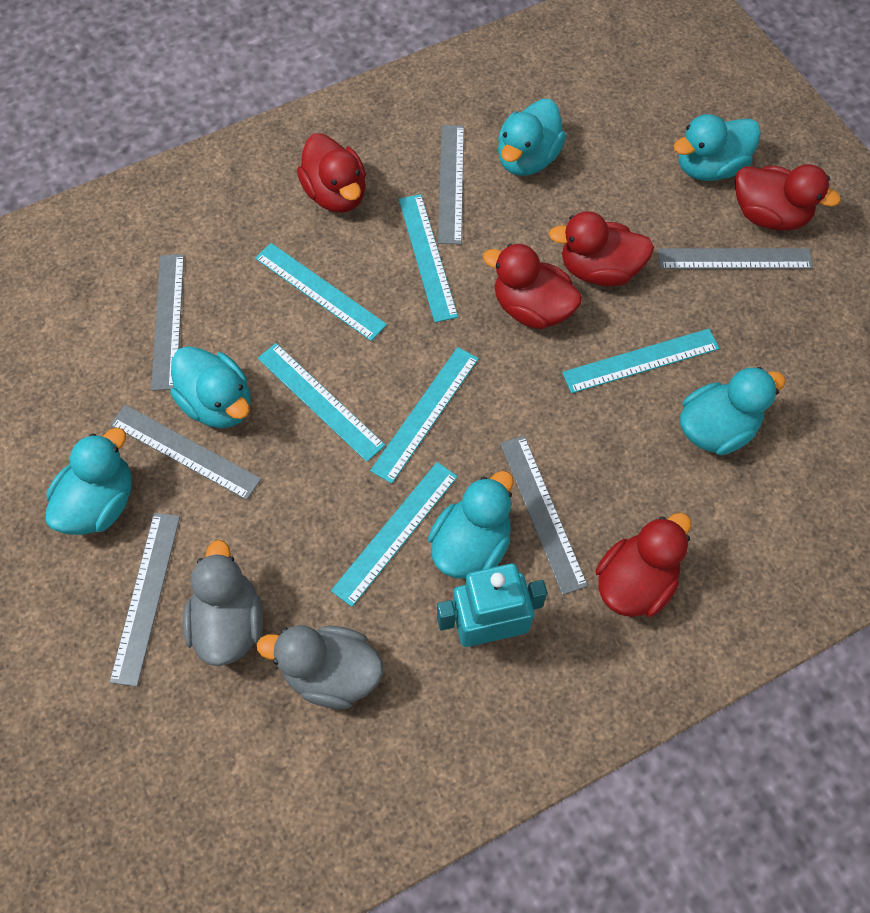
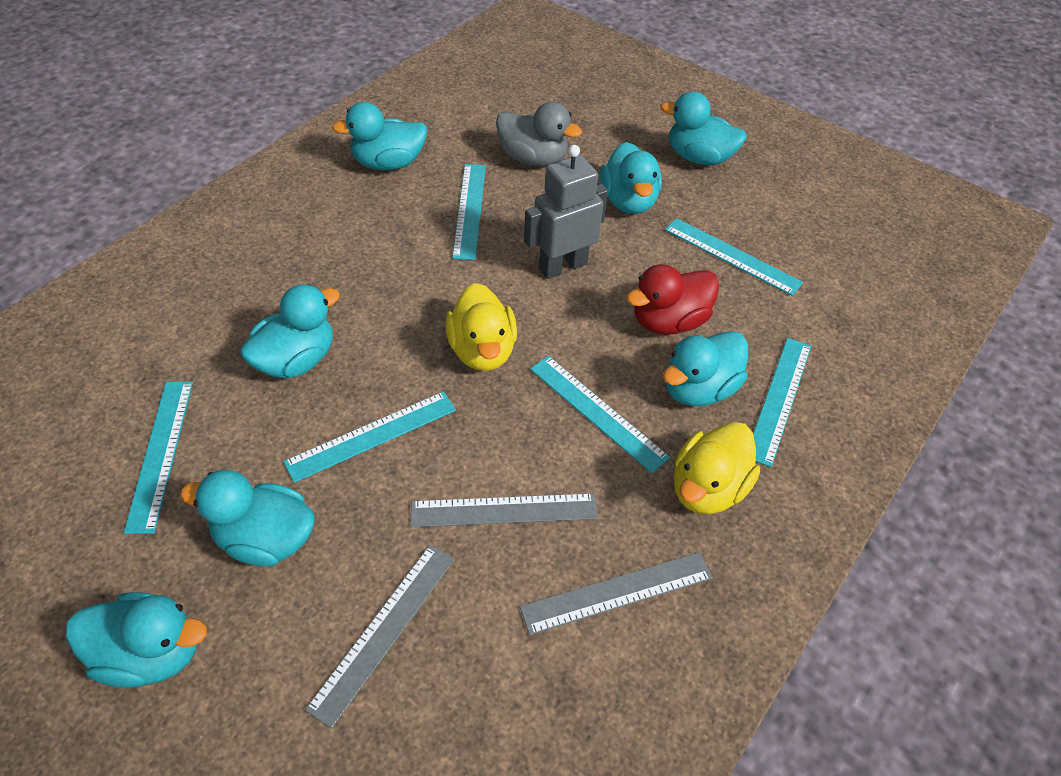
grey duck: [183,540,263,666] [257,625,383,709] = 2 -> [496,102,582,167] = 1
grey robot: none = 0 -> [524,145,608,279] = 1
grey ruler: [110,404,261,500] [110,513,180,687] [151,254,184,391] [438,125,464,244] [500,436,588,595] [658,248,813,269] = 6 -> [305,545,455,729] [411,493,598,527] [520,552,713,635] = 3
red duck: [297,133,366,213] [483,244,582,329] [549,211,654,286] [595,513,691,617] [735,164,841,231] = 5 -> [626,264,719,335] = 1
turquoise duck: [46,428,132,535] [170,346,251,428] [428,471,514,579] [498,99,566,176] [674,114,761,181] [680,367,786,455] = 6 -> [66,592,207,688] [180,470,315,567] [240,284,340,378] [332,102,427,170] [600,142,662,214] [660,91,747,165] [663,331,748,406] = 7
turquoise robot: [437,563,547,647] = 1 -> none = 0
yellow duck: none = 0 -> [445,283,517,371] [674,422,760,514] = 2

